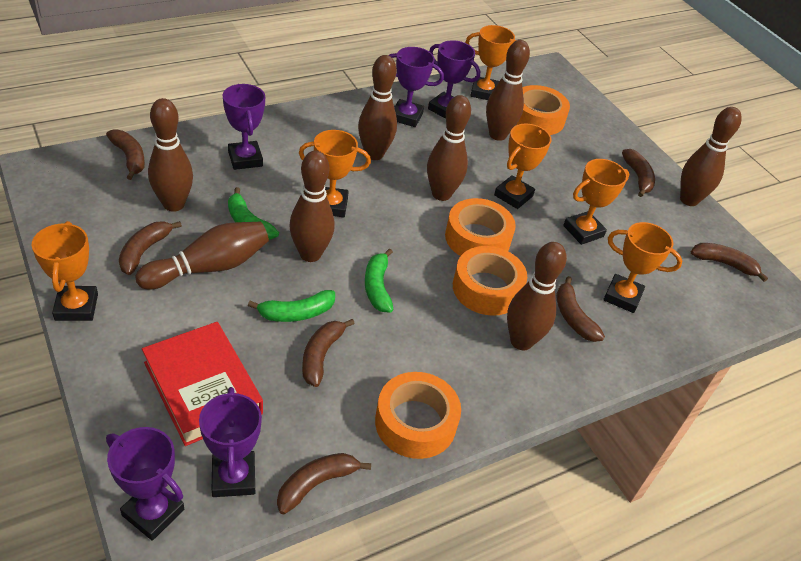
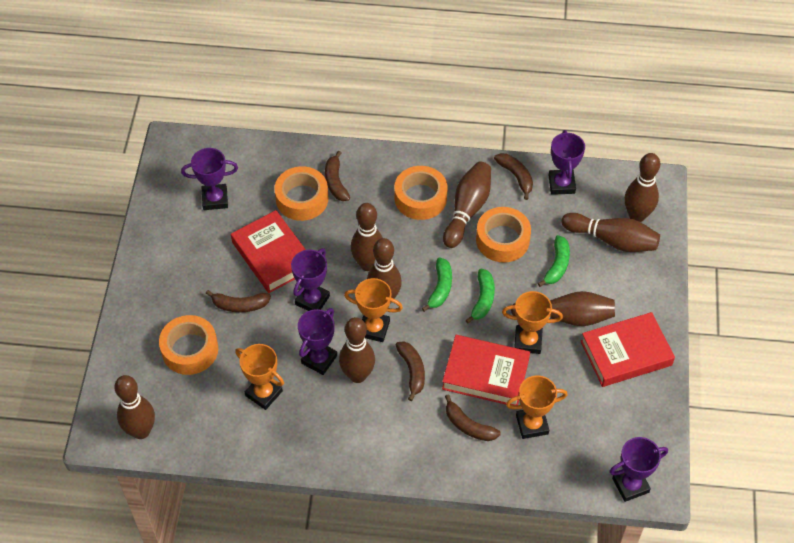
brown banana: [106,129,145,180] [119,221,182,275] [277,453,371,514] [302,319,355,387] [556,276,605,342] [622,149,655,197] [691,243,768,282] = 7 -> [206,290,271,312] [325,151,350,201] [396,341,425,401] [445,394,501,441] [494,153,533,200] = 5
orange trophy: [32,221,98,321] [299,130,371,217] [465,25,516,100] [494,124,551,209] [563,159,629,245] [603,222,682,313] = 6 -> [235,344,284,410] [344,278,403,342] [502,291,563,354] [506,375,568,439] = 4
red book: [142,322,263,446] = 1 -> [231,210,306,293] [442,335,530,405] [581,312,675,387] = 3

